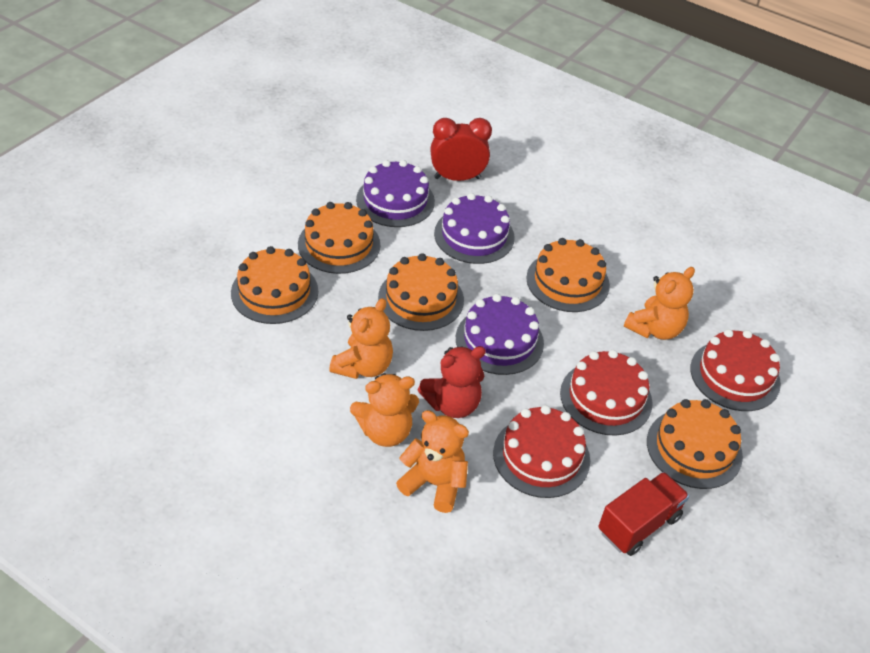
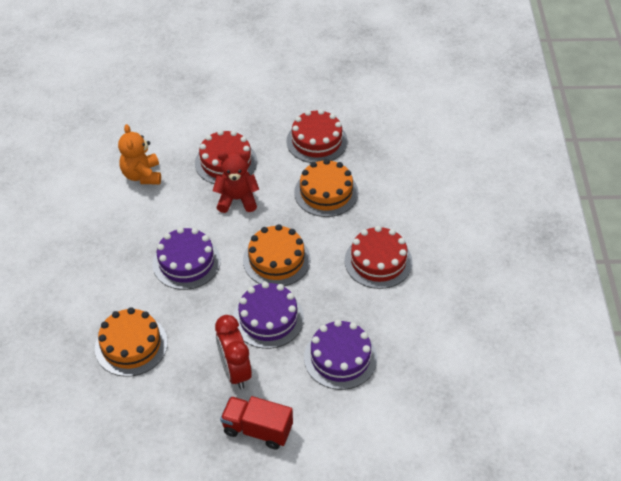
orange cake: [231,246,318,324] [298,202,380,274] [378,253,464,331] [526,238,610,312] [647,399,743,489] = 5 -> [95,307,168,377] [243,224,311,286] [294,159,358,217] = 3
orange teddy bear: [329,298,393,379] [350,373,419,447] [396,410,469,513] [624,267,695,340] = 4 -> [118,124,161,184] = 1

